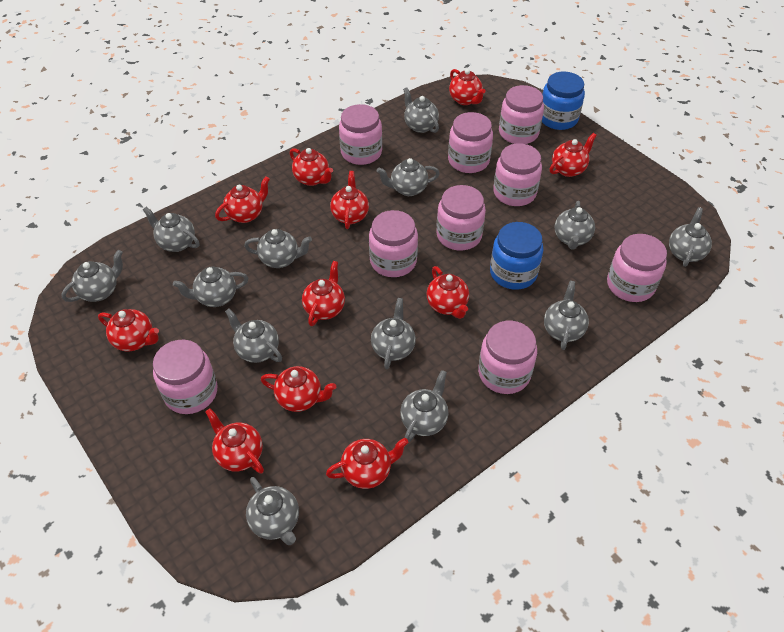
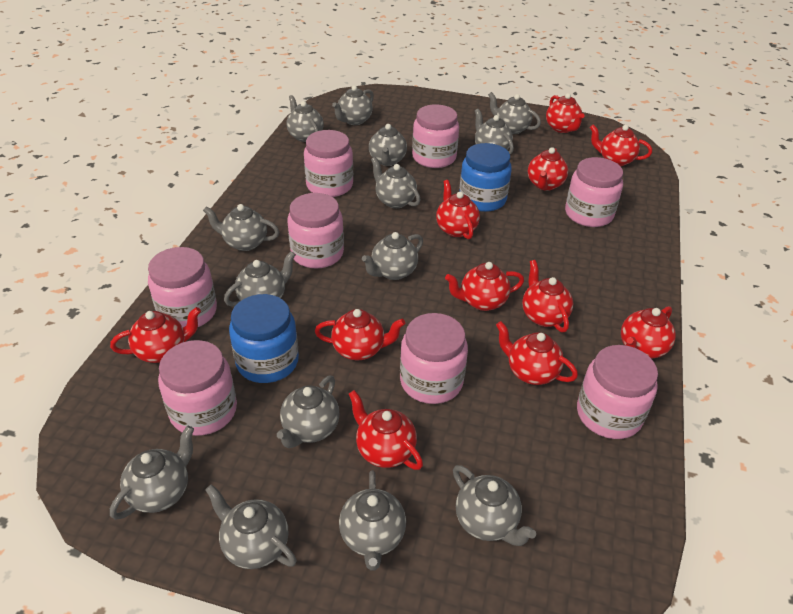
grey teapot: [61,250,123,302] [143,207,199,252] [173,266,248,307] [225,308,282,363] [244,229,312,268] [246,477,299,545] [371,298,416,369] [377,158,440,196] [400,370,448,443] [403,87,439,133] [544,281,589,350] [555,201,595,250] [669,207,712,267] = 13 -> [110,426,194,520] [203,204,279,251] [205,484,297,569] [224,251,296,307] [277,376,339,448] [286,95,324,142] [332,85,374,125] [339,470,406,571] [362,232,423,280] [369,124,407,166] [371,157,421,208] [453,465,536,546] [475,109,514,154] [488,92,541,134] = 14
pink jar: [153,340,217,414] [339,104,382,165] [369,210,418,277] [436,185,486,250] [448,112,493,173] [478,321,537,394] [493,143,542,206] [499,85,544,144] [607,234,667,302] = 9 -> [148,247,217,328] [158,340,237,436] [287,193,344,269] [304,130,353,197] [400,313,468,404] [412,104,459,168] [565,157,623,227] [577,345,658,439] = 8

